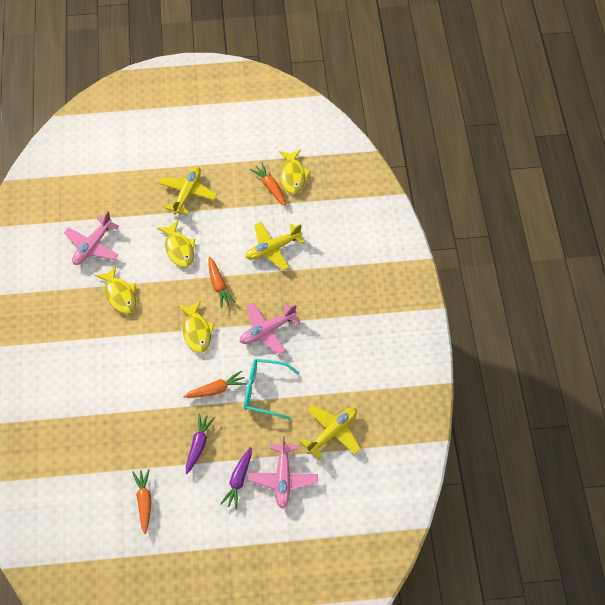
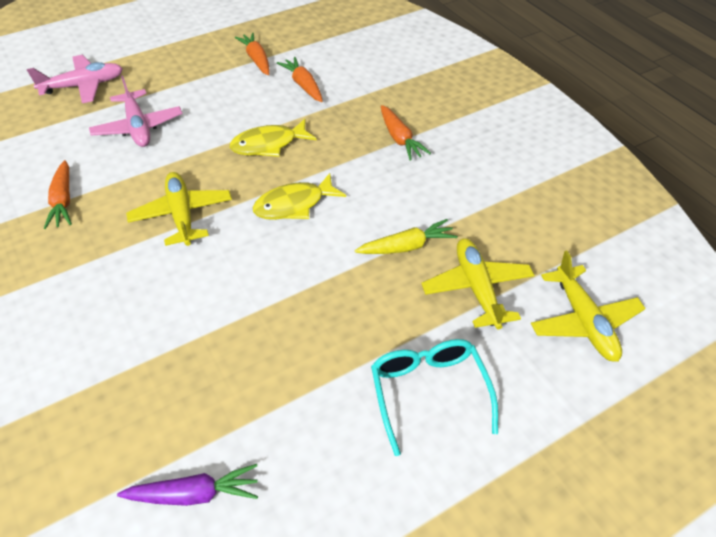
pink plane: [64,211,119,265] [240,303,300,355] [248,436,318,508] = 3 -> [27,55,123,103] [89,75,182,147] = 2
purple carrot: [186,413,215,474] [220,447,252,509] = 2 -> [117,464,258,506] = 1
yellow carrot: none = 0 -> [355,219,458,254] = 1
yellow fish: [95,265,136,314] [157,220,195,267] [178,301,215,353] [279,150,310,194] = 4 -> [230,119,317,157] [253,173,346,220] = 2

